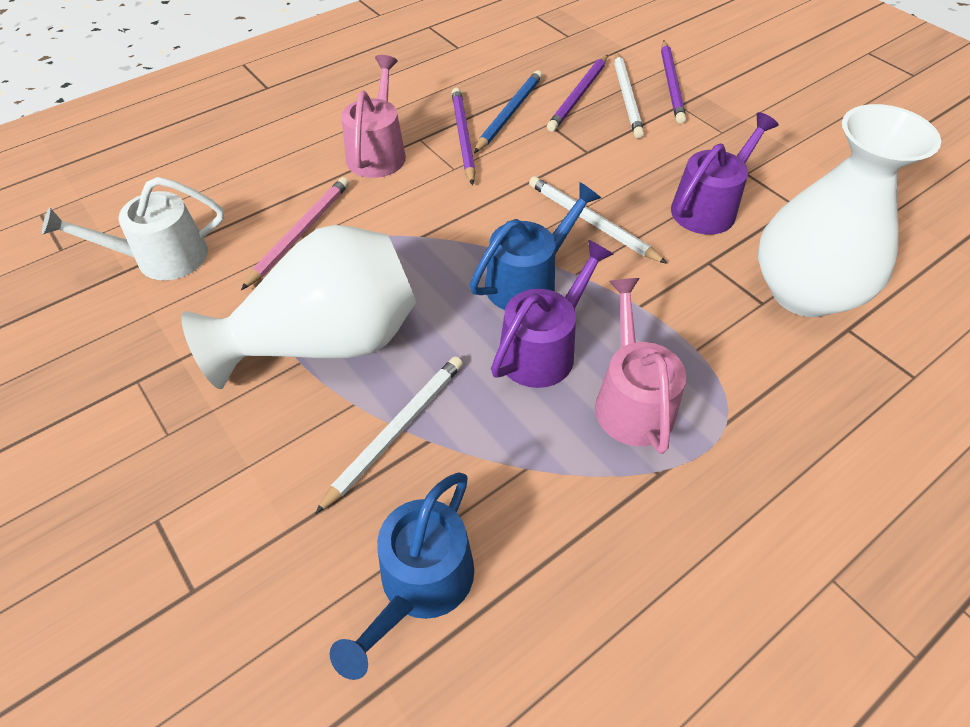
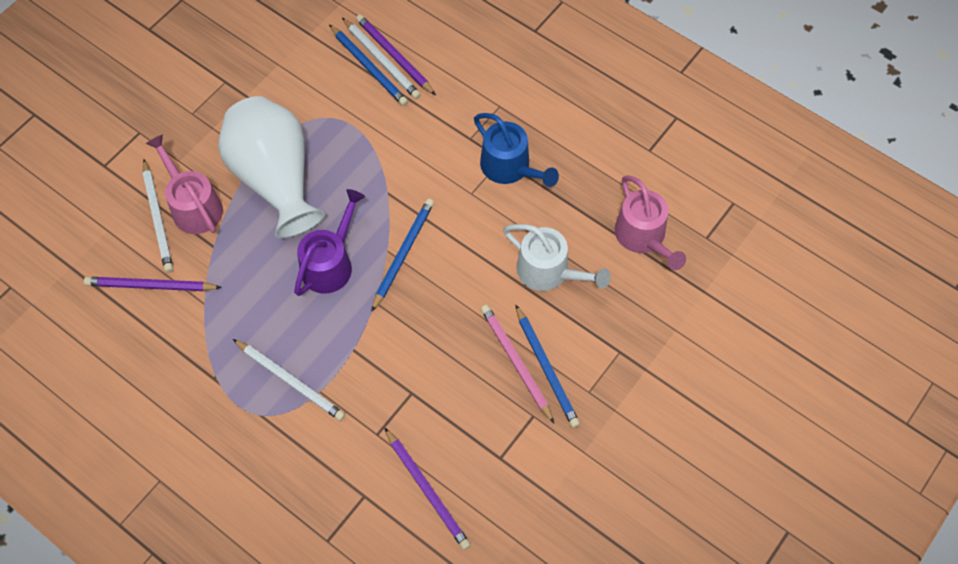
blue pencil: [474,70,542,153] = 1 -> [329,24,408,106] [371,199,434,312] [515,304,580,428] = 3
blue watering can: [330,472,474,680] [470,182,601,310] = 2 -> [474,113,559,187] = 1
purple watering can: [491,240,614,388] [671,112,779,235] = 2 -> [294,189,365,296] = 1
white vase: [182,225,416,389] [758,104,941,317] = 2 -> [218,96,325,238] = 1

